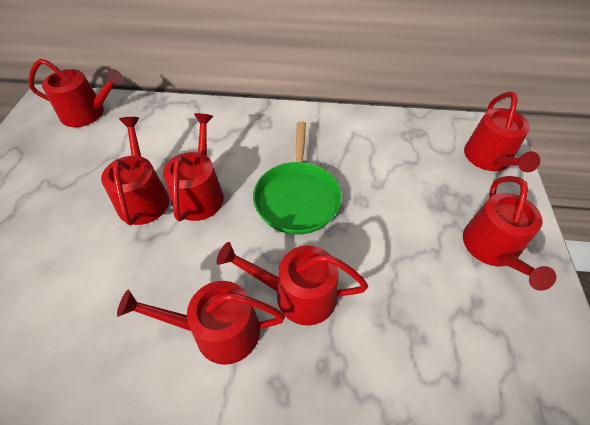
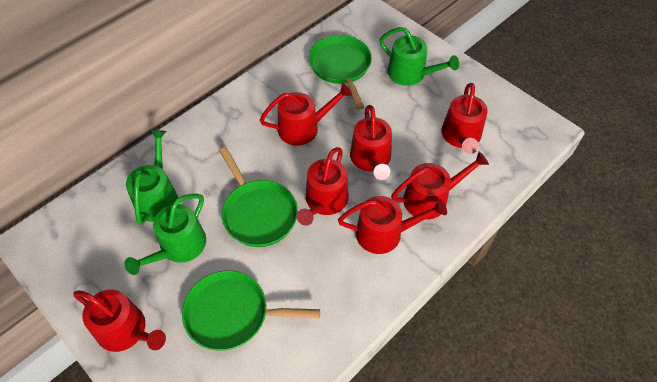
green pan: [253,121,342,235] = 1 -> [182,270,320,351] [219,147,298,247] [309,35,372,110] = 3
green watering can: none = 0 -> [124,194,206,275] [126,130,178,225] [380,27,459,86] = 3

